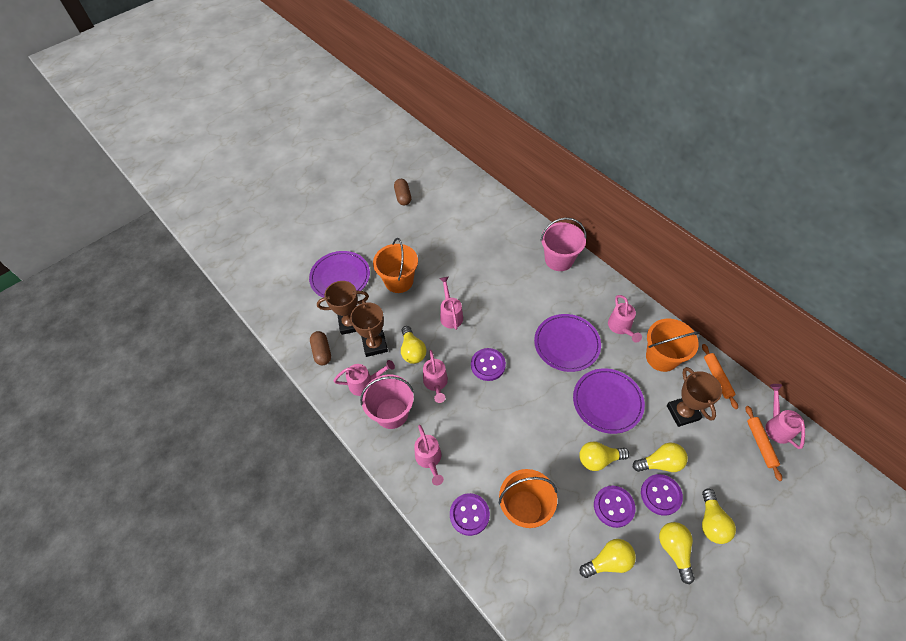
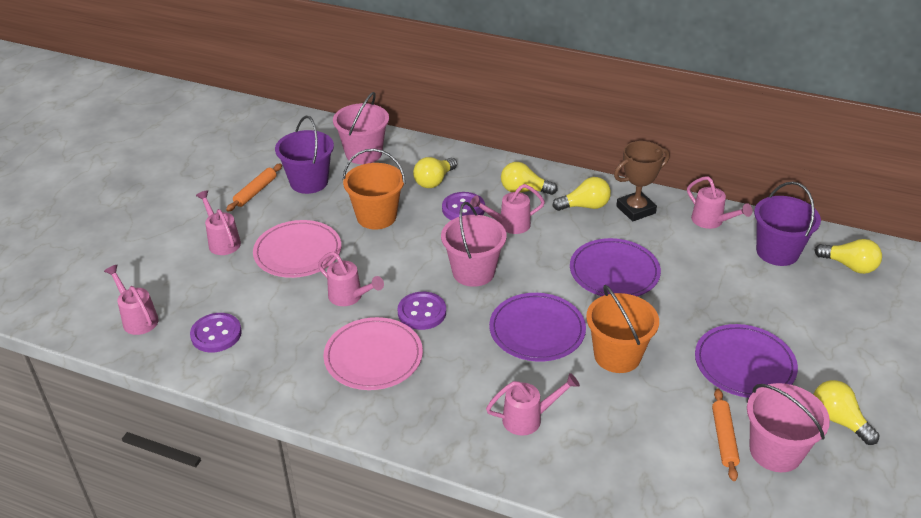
brown capsule: [310,331,331,365] [394,179,411,205] = 2 -> none = 0
brown trophy: [317,281,369,335] [350,300,388,357] [667,367,722,427] = 3 -> [614,141,670,221] = 1
orange bucket: [373,238,418,293] [499,469,557,528] [646,319,700,372] = 3 -> [343,149,405,229] [586,285,659,373] = 2
pink bucket: [360,374,414,429] [540,218,587,271] = 2 -> [333,92,389,164] [441,202,507,287] [747,383,830,472] = 3
pink plate: none = 0 -> [253,220,341,278] [323,317,423,390] = 2
purple bucket: none = 0 -> [275,116,334,194] [754,182,821,266] = 2
purple button: [450,493,490,536] [471,348,506,381] [594,486,635,528] [641,474,683,516] = 4 -> [190,313,242,352] [398,292,446,330] [442,192,485,220] = 3
yellow light bulb: [401,326,426,364] [579,441,630,471] [580,539,636,578] [633,443,688,472] [659,522,695,585] [702,489,736,544] = 6 -> [413,157,457,188] [501,162,558,195] [552,177,611,211] [813,380,879,445] [815,239,882,274] = 5

